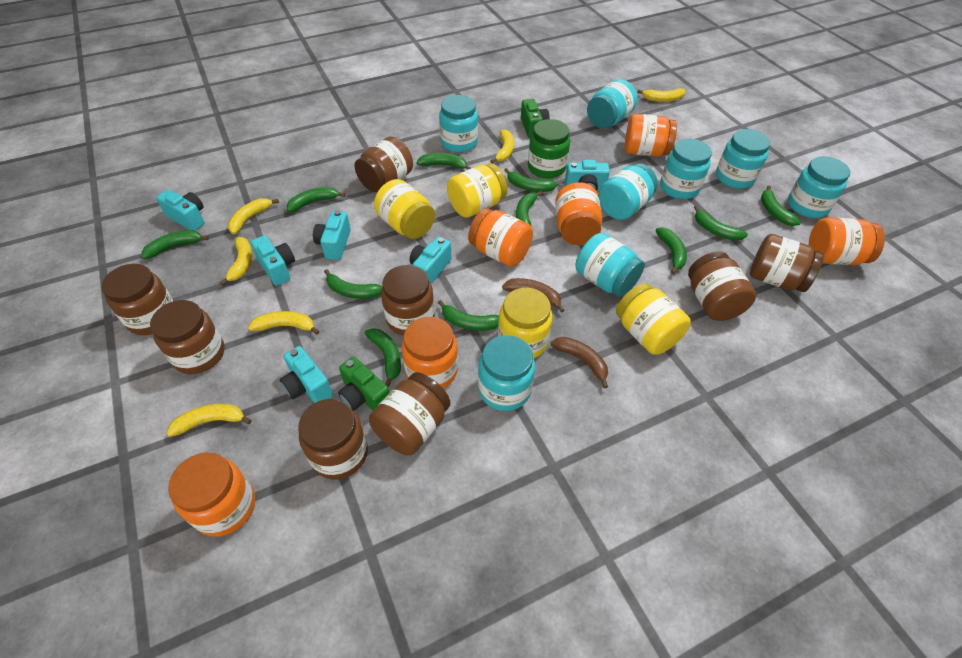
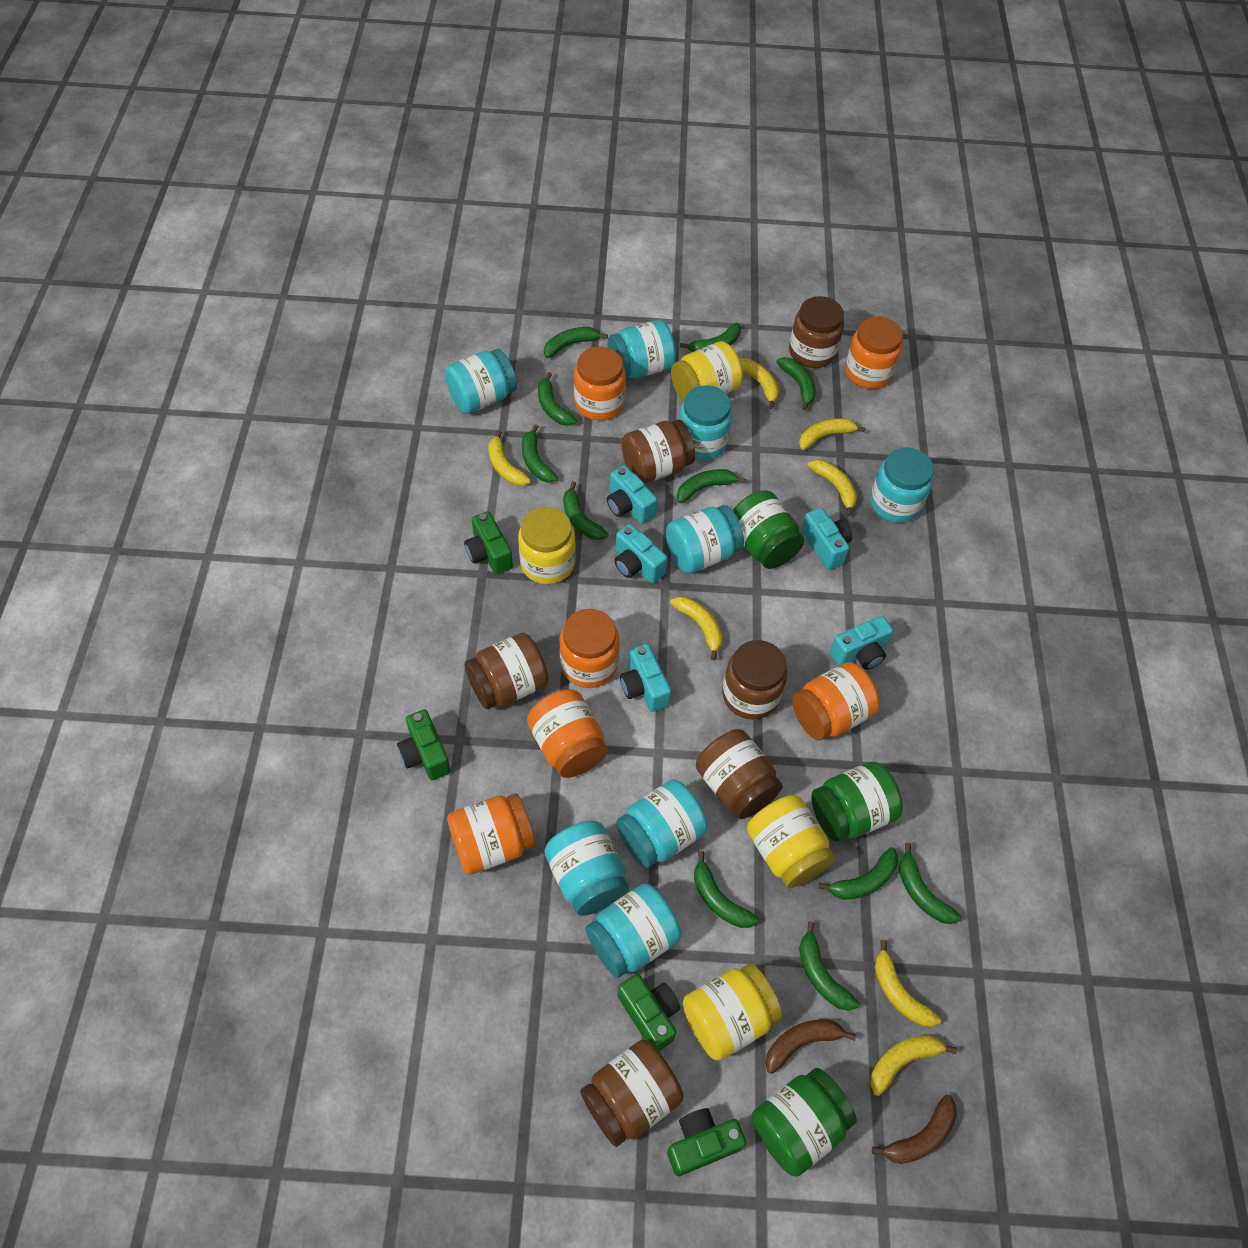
brown jar: [102,264,173,335] [150,300,225,374] [298,399,368,479] [355,137,413,192] [369,372,450,455] [381,265,435,336] [688,251,756,321] [750,234,824,292] = 8 -> [465,633,549,709] [580,1040,684,1147] [621,420,695,484] [696,729,783,819] [722,640,787,720] [789,296,844,368] = 6
green camera: [338,357,390,411] [521,99,550,138] = 2 -> [397,709,451,780] [464,511,513,574] [617,974,680,1051] [667,1108,746,1176] = 4
green jar: [528,119,570,179] = 1 -> [733,490,804,569] [752,1068,857,1177] [811,762,903,842] = 3
turquoise camera: [156,190,204,231] [251,235,295,286] [280,346,333,403] [313,210,351,260] [410,236,452,284] [565,160,610,191] = 6 -> [607,465,657,524] [615,524,668,583] [620,644,671,712] [801,508,852,570] [830,616,893,670] = 5
yellow banana: [167,404,251,437] [220,237,252,286] [228,198,279,234] [248,311,320,335] [490,129,514,163] [637,88,685,102] = 6 -> [488,430,531,486] [670,596,723,660] [739,358,779,409] [799,418,866,450] [808,460,857,516] [870,1035,957,1096] [875,940,941,1027] = 7

